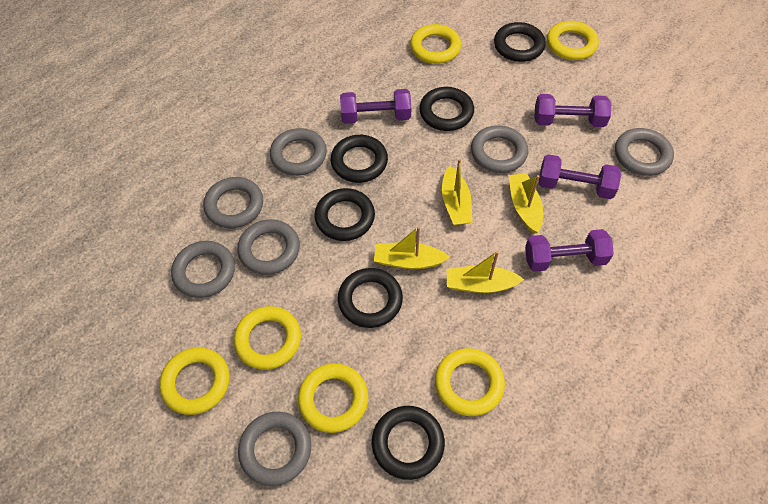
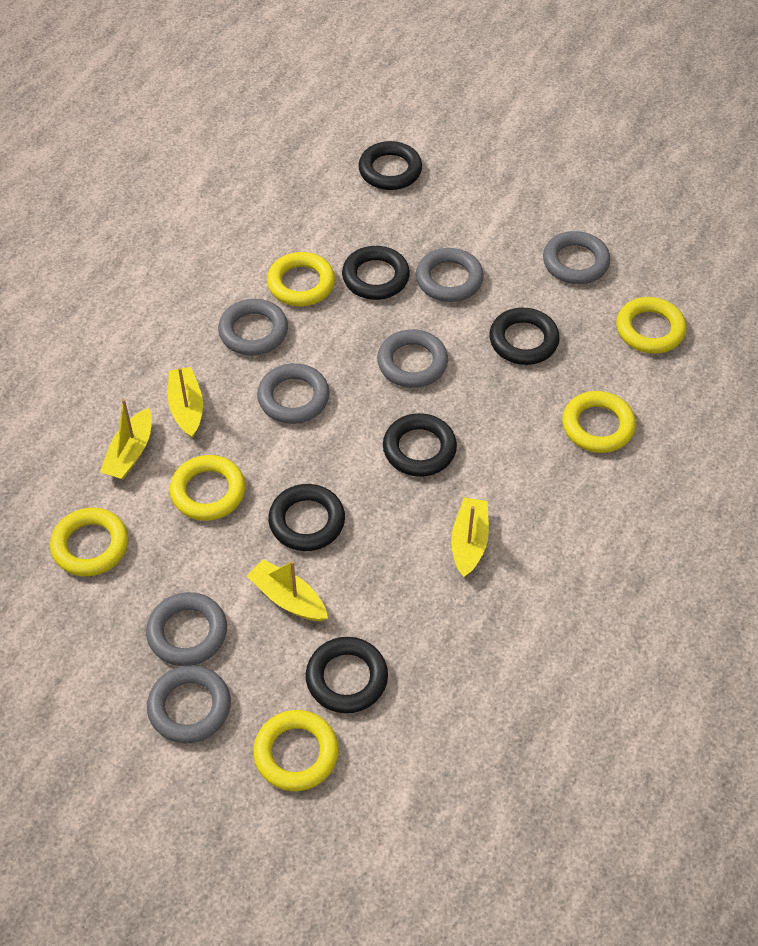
purple dumbbell: [340,89,411,124] [525,229,614,272] [535,94,611,127] [539,154,621,199] = 4 -> none = 0

